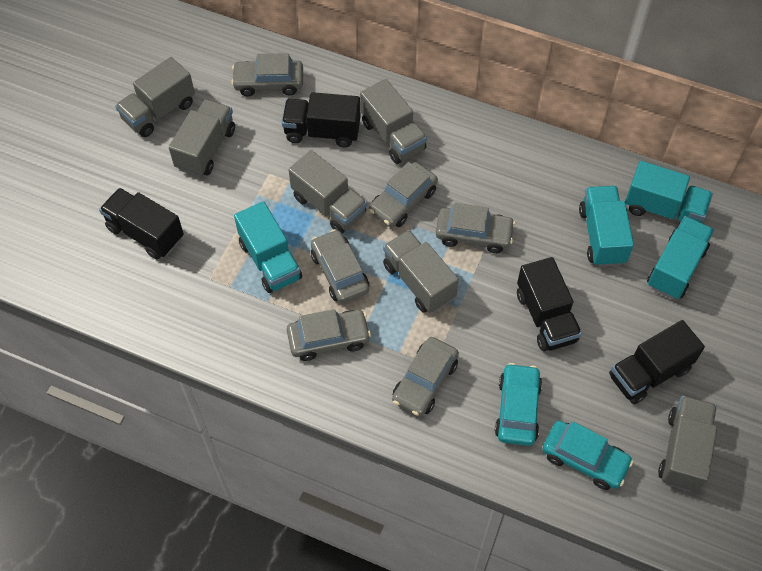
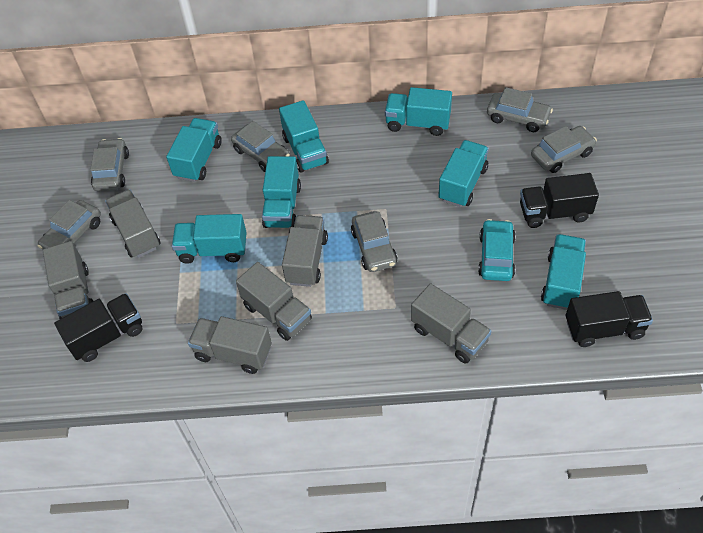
black truck: [99,188,184,259] [282,92,361,148] [517,257,582,352] [609,320,705,404] = 4 -> [54,293,143,362] [520,173,599,228] [566,291,653,347] = 3
turquoise car: [495,363,542,446] [543,421,633,490] = 2 -> [478,219,516,281] = 1
turquoise truck: [234,201,302,293] [579,186,634,267] [625,161,713,225] [647,216,714,299] = 4 -> [166,118,222,182] [172,214,247,264] [262,156,301,228] [279,100,329,173] [385,87,452,136] [439,140,489,207] [541,234,586,310] = 7

